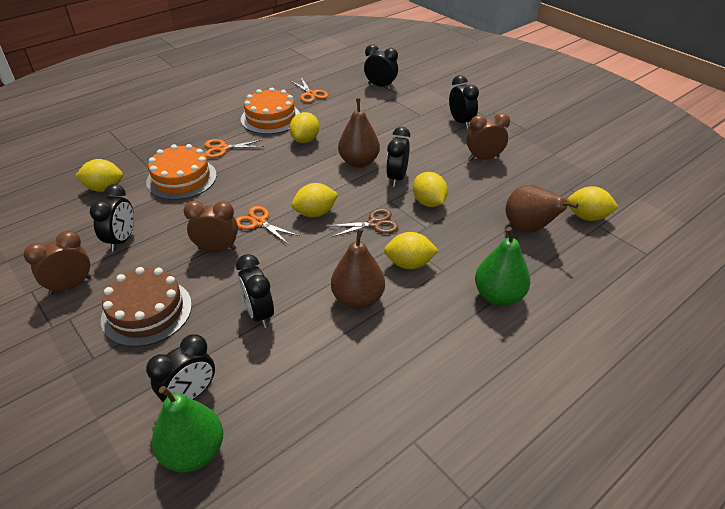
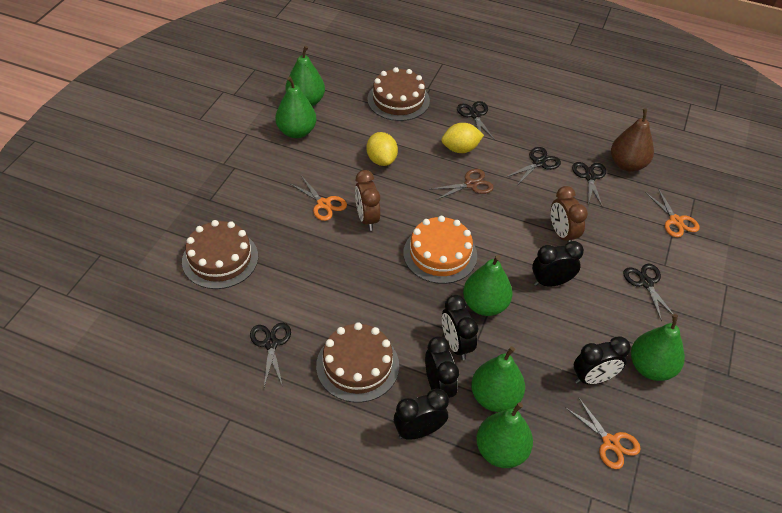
black clock: [90,184,134,252] [146,334,215,403] [236,254,274,328] [364,44,398,89] [386,127,410,187] [449,75,479,129] = 6 -> [394,389,449,440] [425,336,459,398] [442,295,478,360] [532,241,584,287] [574,336,631,384] = 5
black scissors: none = 0 -> [250,323,291,387] [457,101,495,140] [506,147,561,185] [572,162,606,207] [623,264,673,322] = 5
brown cake: [101,267,192,347] = 1 -> [182,220,258,289] [316,322,399,403] [367,67,430,121] = 3
brown clock: [24,231,91,295] [183,201,238,251] [467,113,510,160] = 3 -> [355,170,380,231] [551,186,588,243] = 2
brown pear: [331,228,385,309] [338,98,380,168] [506,185,579,233] = 3 -> [611,109,654,172] = 1
green pear: [152,386,223,472] [475,227,530,306] = 2 -> [275,77,317,138] [285,46,325,106] [463,255,513,316] [471,346,525,412] [476,402,533,468] [631,314,685,381] = 6
orange cake: [146,144,217,200] [241,88,300,134] = 2 -> [403,216,477,284] = 1
yellow lemon: [75,159,123,192] [289,112,319,143] [292,183,338,218] [384,232,439,269] [413,172,448,207] [567,186,619,221] = 6 -> [367,132,398,166] [441,123,484,153] = 2

